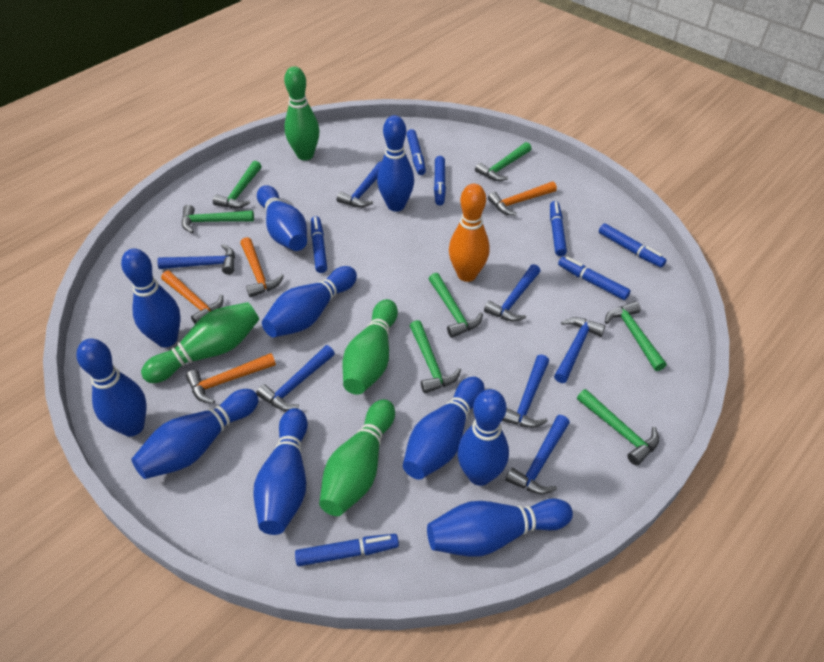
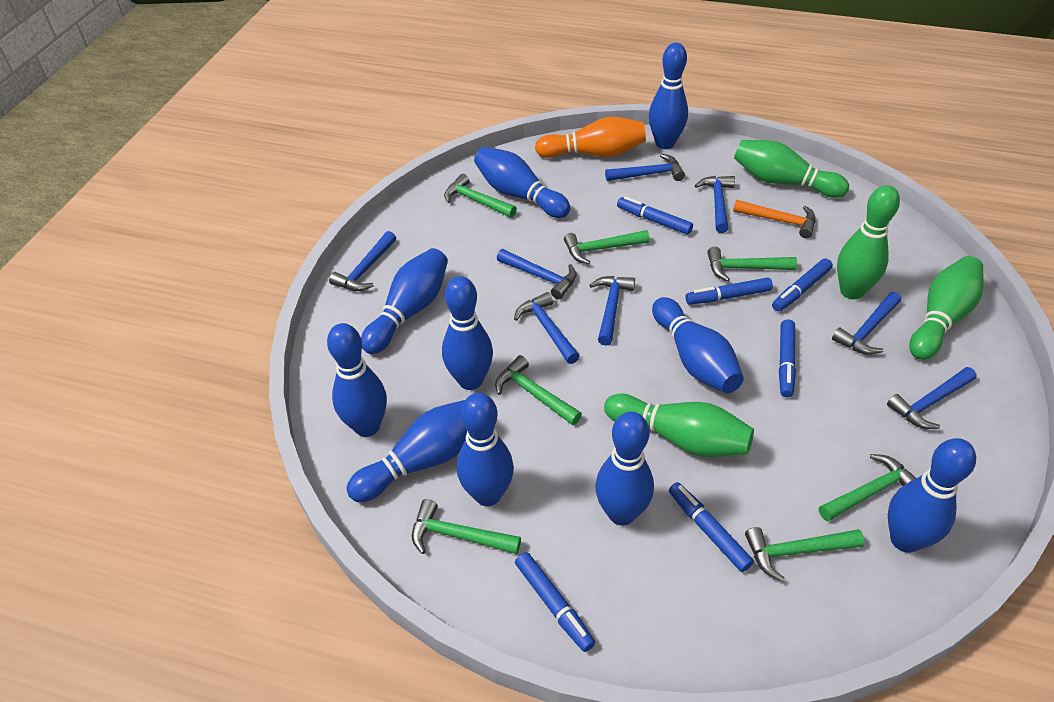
blue hammer: [157,244,235,275] [256,345,335,411] [337,161,382,208] [484,264,540,322] [502,355,549,428] [505,415,570,494] [554,317,606,383] = 7 -> [329,231,396,291] [497,249,577,299] [514,292,580,364] [589,276,635,345] [605,154,685,181] [695,176,735,233] [832,292,901,355] [887,367,977,429] = 8
blue marker: [295,534,399,566] [311,216,327,273] [407,129,426,175] [434,156,446,205] [550,201,567,256] [558,257,631,300] [599,223,667,268] = 7 -> [515,552,595,652] [617,196,693,235] [669,482,754,572] [685,277,773,305] [772,258,833,312] [779,319,796,397] = 6
orange hammer: [161,271,223,324] [186,353,276,404] [240,237,284,297] [488,181,557,215] = 4 -> [733,200,816,238] = 1

